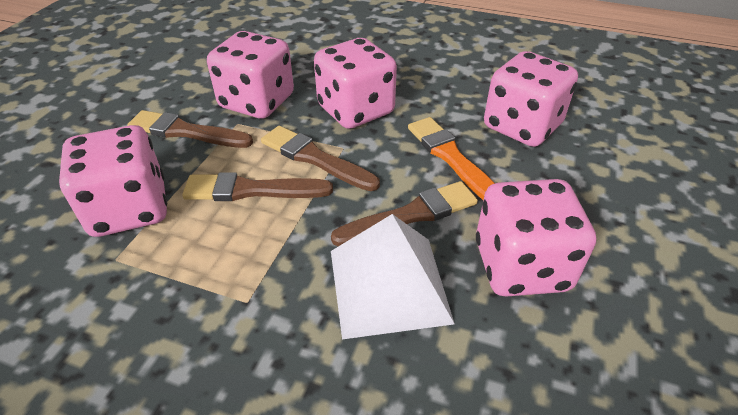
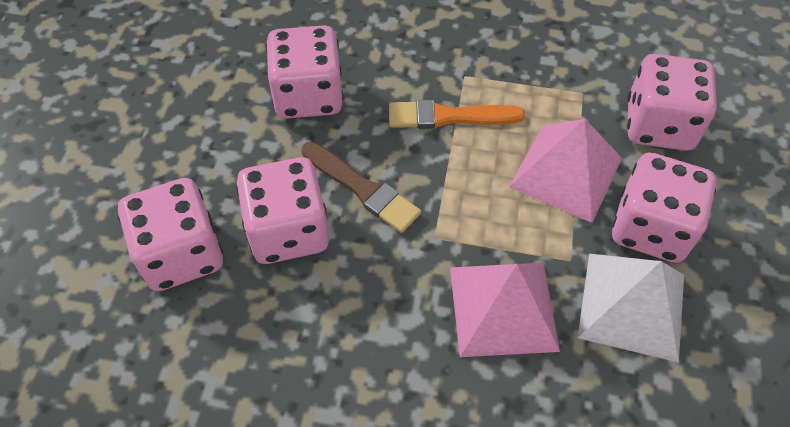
brown brush: [127,110,253,148] [182,172,333,201] [261,126,380,191] [331,181,478,246] = 4 -> [301,142,421,233] = 1
pink pyramid: none = 0 -> [450,263,560,357] [509,119,622,223] = 2

